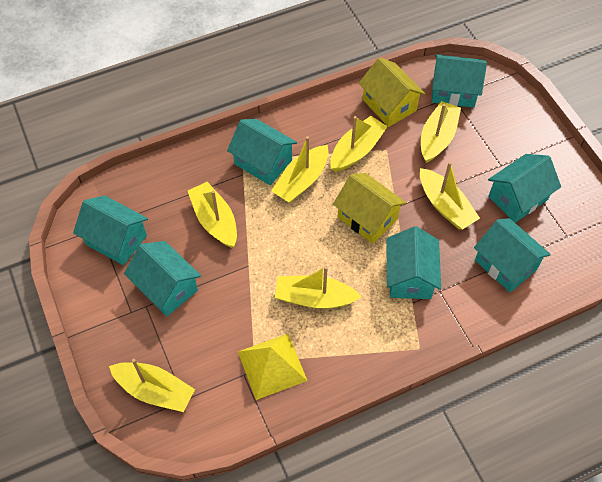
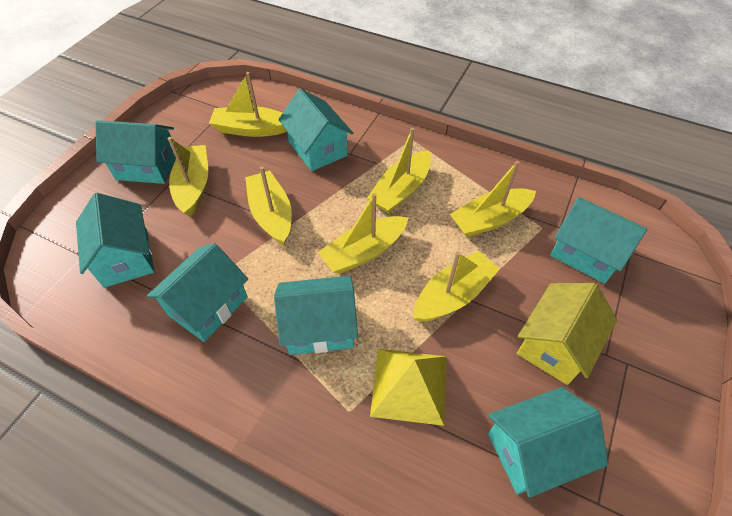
yellow house: [333,173,406,244] [359,57,425,127] = 2 -> [517,283,617,385] = 1

